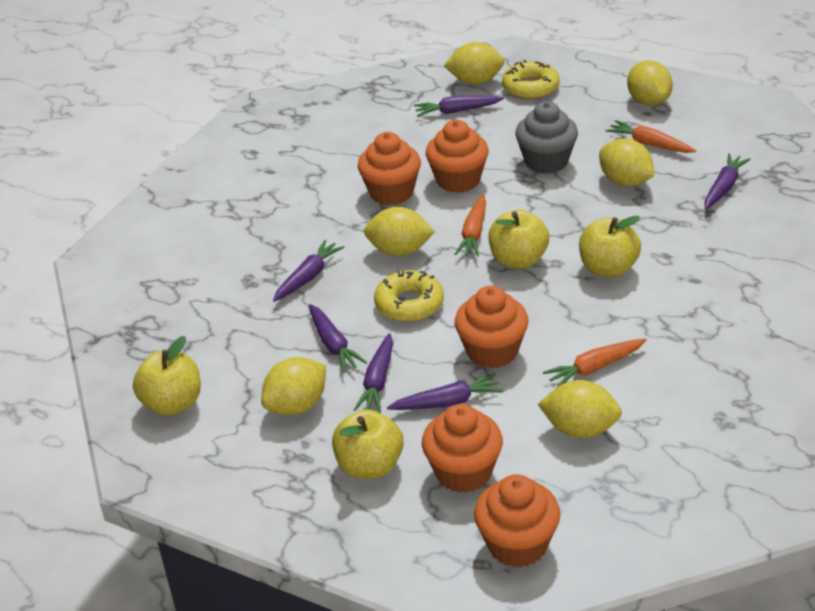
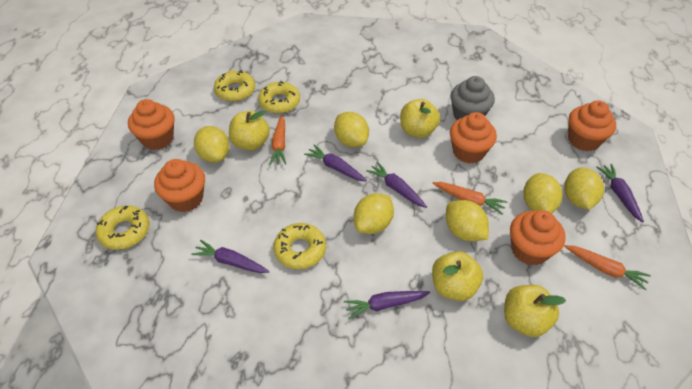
purple carrot: [273,240,345,302] [309,304,368,373] [354,333,393,413] [387,373,504,410] [414,95,504,117] [704,153,751,209] = 6 -> [191,240,270,273] [304,145,367,182] [344,291,430,319] [366,162,427,208] [596,164,644,223] = 5
yellow donut: [374,270,444,322] [502,60,560,99] = 2 -> [96,205,150,250] [214,70,255,101] [258,80,300,114] [273,223,326,269] = 4

